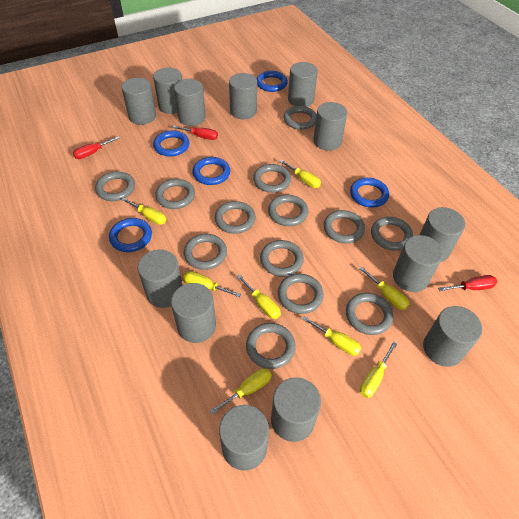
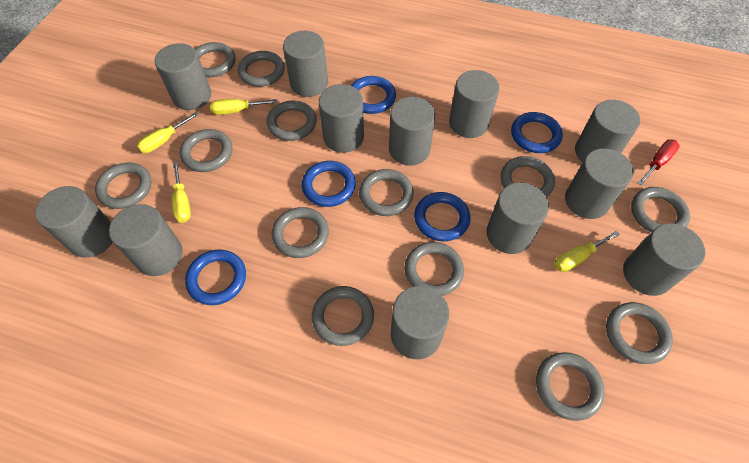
grey cylinder: [121,78,156,125] [138,250,182,308] [153,68,182,114] [171,283,216,343] [174,79,206,126] [219,405,269,471] [229,73,257,120] [271,377,321,442] [288,62,318,107] [313,102,347,151] [393,235,443,292] [420,207,465,262] [423,306,482,367] = 13 -> [35,186,113,258] [109,204,183,276] [155,43,211,110] [283,31,328,97] [319,84,364,153] [389,97,435,166] [391,286,449,359] [449,70,500,138] [486,183,549,254] [565,148,634,219] [575,100,640,162] [623,223,706,296] = 12
red screwdriver: [73,136,120,159] [173,126,218,140] [438,275,497,291] = 3 -> [638,139,680,186] = 1
yellow screwdriver: [122,198,166,225] [183,271,241,297] [210,368,272,414] [237,275,281,319] [280,160,321,188] [302,316,361,356] [359,267,409,310] [360,342,397,398] = 8 -> [137,112,199,153] [172,162,191,223] [210,99,277,115] [554,231,620,272] = 4

